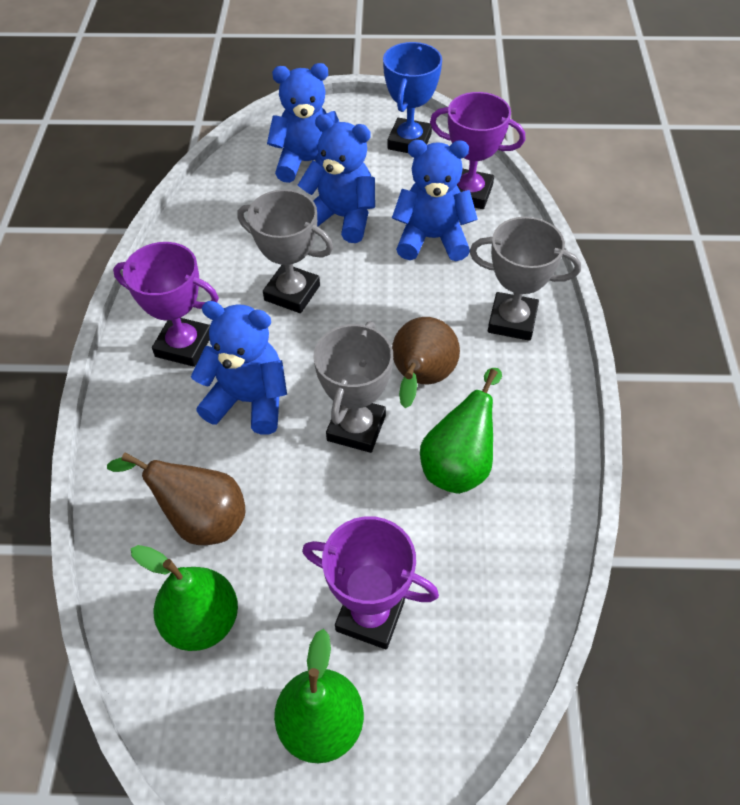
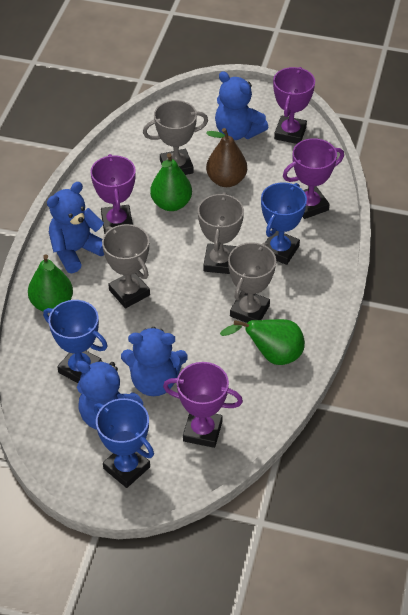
blue trophy: [383,42,442,153] = 1 -> [43,300,108,383] [94,398,154,488] [261,182,307,265] = 3
brown pear: [107,452,245,545] [392,317,460,408] = 2 -> [206,128,247,187] = 1
grey trophy: [237,189,333,313] [314,321,393,453] [469,217,581,341] = 3 -> [102,224,150,308] [143,100,208,175] [198,192,244,274] [228,242,276,323] = 4
purple trophy: [113,242,219,367] [302,516,439,649] [430,92,525,209] = 3 -> [91,154,135,234] [163,362,243,448] [273,67,315,144] [283,138,344,219] = 4

